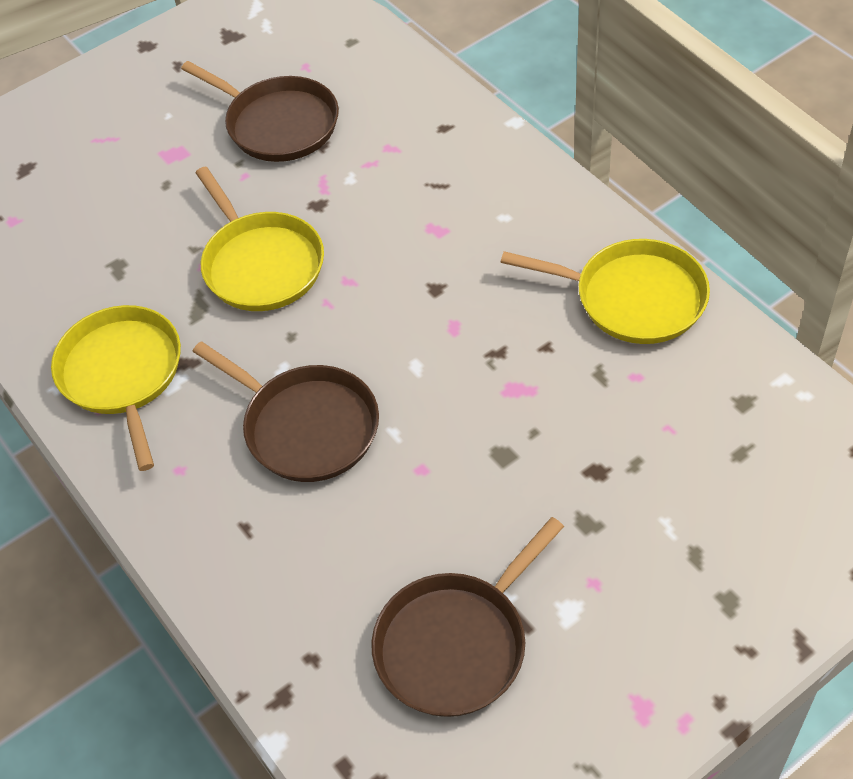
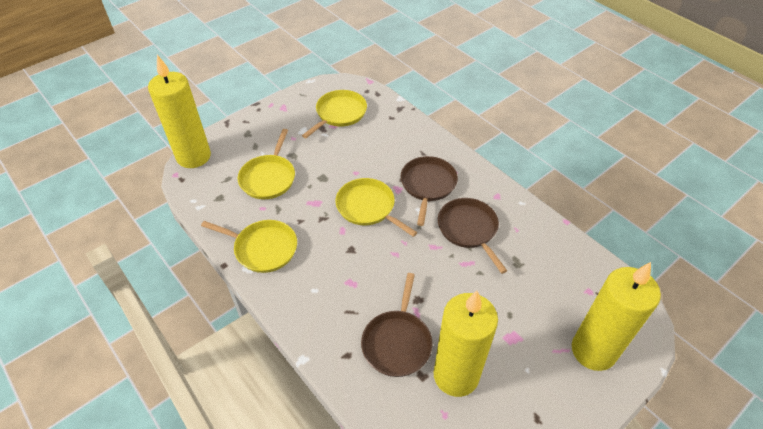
yellow candle: none = 0 -> [148,55,211,168] [434,291,498,397] [572,262,661,371] = 3
yellow pan: [51,305,181,471] [196,167,324,311] [500,239,710,344] = 3 -> [201,220,297,273] [238,129,295,199] [302,90,367,138] [335,178,417,237] = 4

